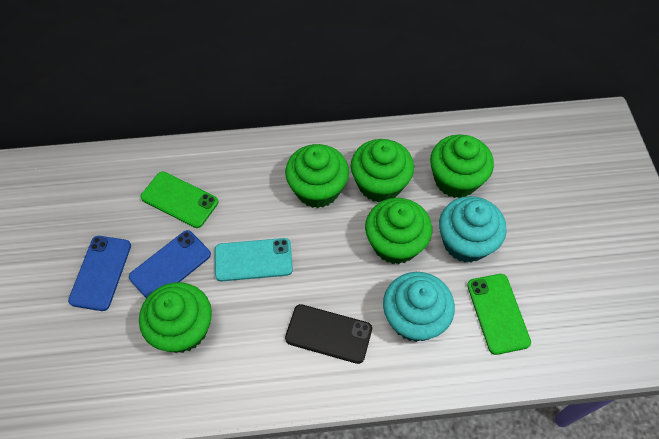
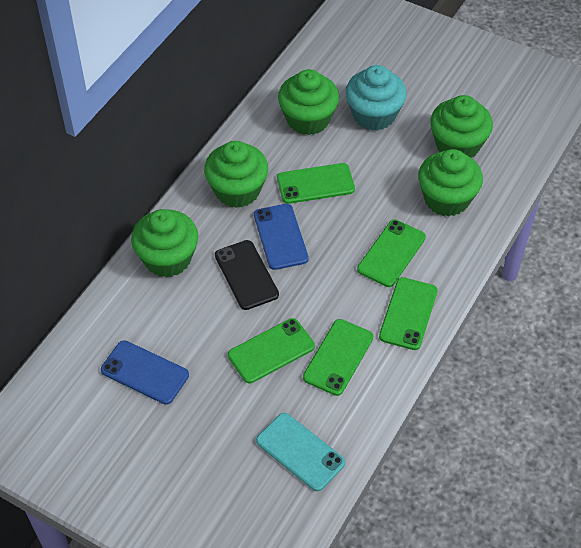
green phone: [141,171,218,228] [467,274,531,355] = 2 -> [228,318,315,383] [277,163,355,204] [303,319,373,396] [357,219,426,287] [379,277,437,350] = 5
turquoise cupcake: [383,272,455,342] [439,196,507,263] = 2 -> [345,65,407,131] = 1

